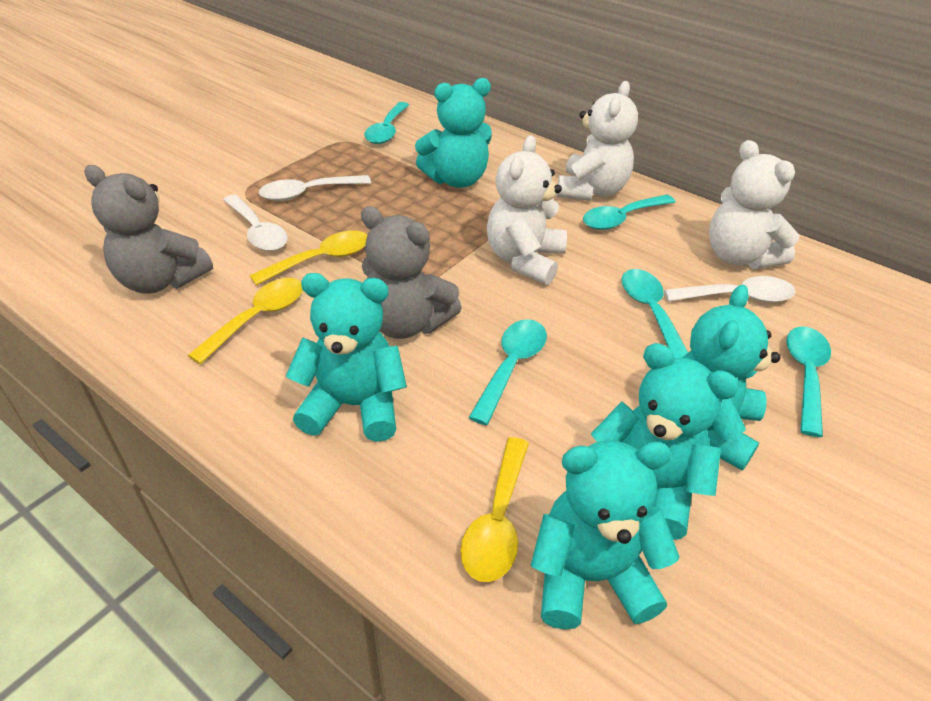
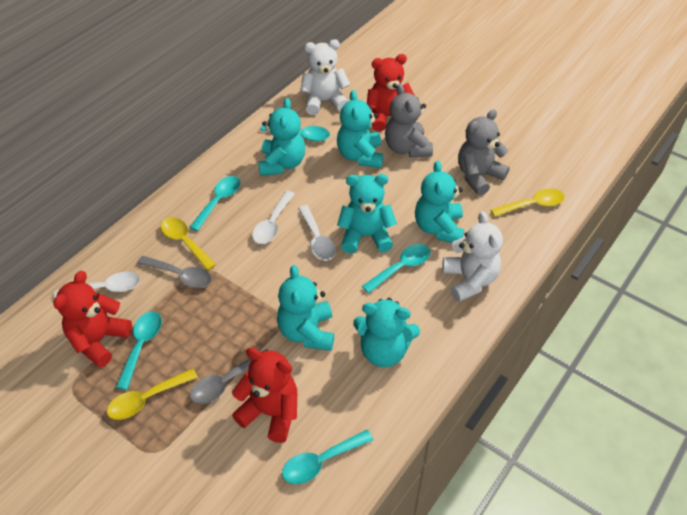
grey spoon: none = 0 -> [137,256,212,288] [190,349,268,404] = 2
red teddy bear: none = 0 -> [53,271,132,367] [232,348,297,443] [367,54,415,131] = 3
turquoise teddy bear: [286,273,407,442] [415,78,492,188] [531,440,680,630] [591,343,739,540] [682,285,781,470] = 5 -> [258,98,305,176] [277,265,334,351] [337,90,383,168] [337,174,397,254] [353,298,420,367] [415,161,464,243] = 6
white teddy bear: [487,135,567,285] [557,81,638,201] [709,140,799,269] = 3 -> [300,39,350,115] [442,211,503,302] = 2

